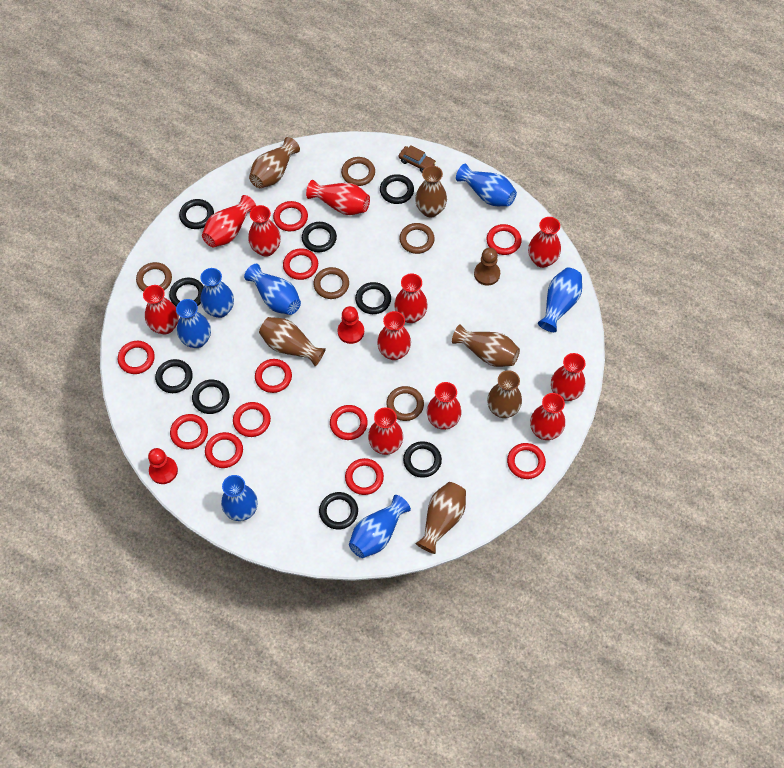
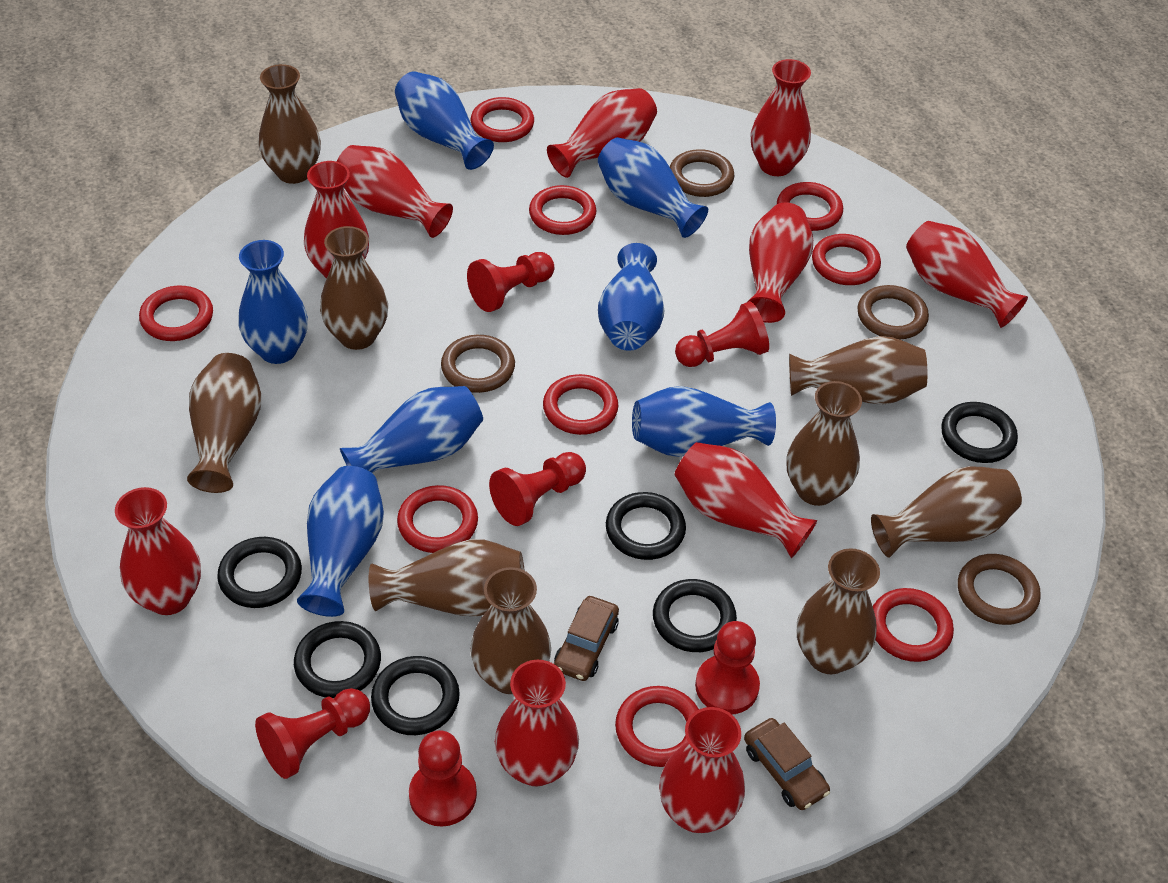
black ring: [155,359,193,393] [169,278,204,306] [179,199,214,229] [192,379,229,414] [302,222,337,252] [319,492,358,529] [355,282,391,314] [380,174,414,204] [403,441,442,478] = 9 -> [217,537,302,608] [294,621,381,698] [371,656,460,735] [606,492,686,560] [653,579,737,652] [941,402,1018,463] = 6
brown car: [399,146,436,172] = 1 -> [554,596,619,681] [744,718,830,810] = 2
brown pawn: [474,248,500,285] = 1 -> none = 0
brown ring: [136,262,172,292] [314,267,349,299] [341,157,375,186] [386,386,424,421] [399,223,435,254] = 5 -> [441,335,515,393] [670,149,734,197] [857,285,929,339] [958,554,1041,625] = 4
brown vase: [249,137,300,188] [259,317,326,366] [415,166,447,218] [415,482,466,554] [452,324,520,367] [487,370,522,418] = 6 -> [187,353,261,493] [259,64,321,184] [320,226,388,350] [369,539,525,617] [470,567,551,694] [787,381,862,506] [789,336,927,405] [797,548,880,674] [871,466,1022,558] = 9
red pawn: [148,448,178,484] [338,306,364,344] = 2 -> [255,688,370,779] [409,730,477,827] [467,252,554,312] [489,452,586,526] [675,301,769,367] [695,621,760,714] = 6
red ring: [118,341,155,374] [170,414,208,449] [205,432,243,468] [233,402,271,437] [255,359,292,393] [273,201,308,231] [283,248,318,280] [330,405,368,440] [345,458,384,495] [486,224,522,255] [507,443,546,479] = 11 -> [139,286,213,341] [397,485,478,553] [471,97,534,142] [529,185,597,235] [543,374,618,435] [615,686,699,767] [777,182,843,231] [812,234,881,285] [873,588,954,662] = 9
red vase: [143,285,179,334] [202,195,256,247] [248,205,281,257] [306,180,370,215] [368,407,403,455] [377,311,411,360] [394,273,428,323] [427,382,462,430] [528,217,561,268] [530,393,565,440] [551,353,585,401] = 11 -> [115,487,201,615] [304,161,369,279] [337,145,453,238] [495,660,579,786] [547,88,657,178] [659,707,745,833] [674,442,817,558] [747,202,813,323] [751,59,811,176] [906,221,1028,328] = 10

